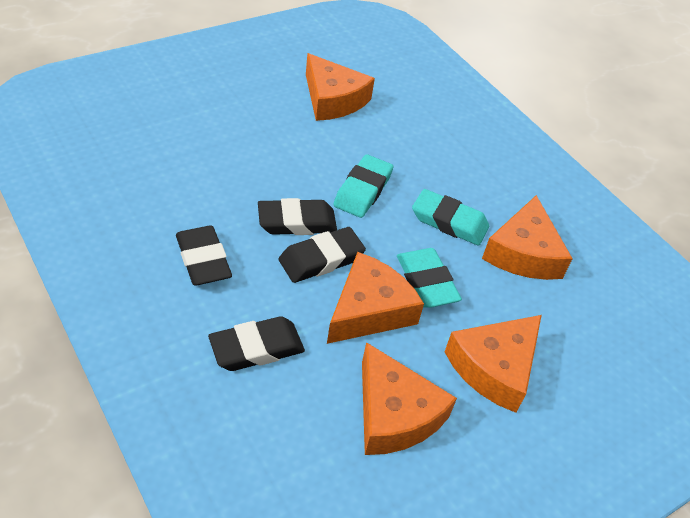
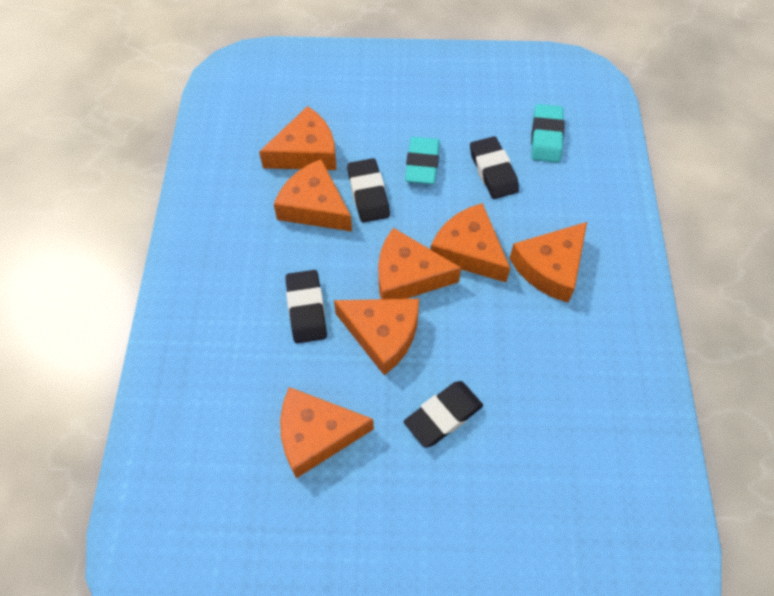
orange cheese: [306,53,375,121] [327,252,424,344] [362,342,457,455] [445,315,542,413] [482,195,573,280] = 5 -> [259,106,336,170] [274,159,352,232] [280,387,374,478] [334,299,419,375] [378,228,461,299] [430,203,510,282] [509,222,587,303] = 7
turquoise eraser: [333,154,393,218] [397,248,462,308] [412,189,489,246] = 3 -> [405,137,440,184] [531,104,565,163] = 2

